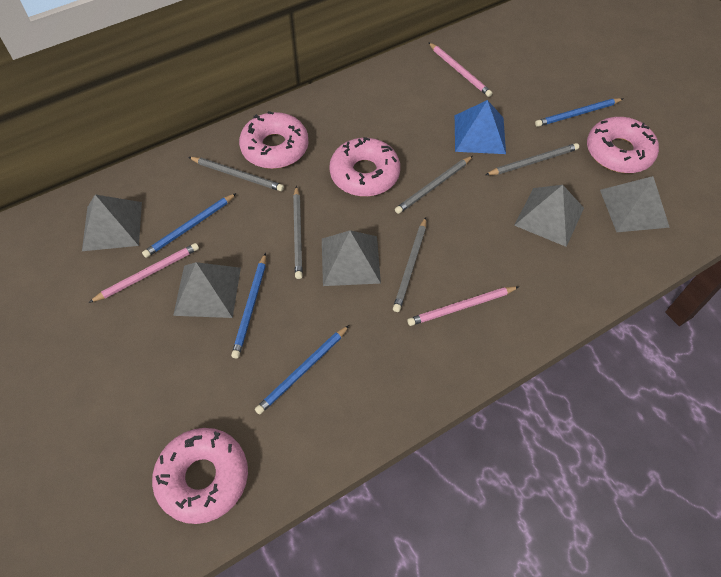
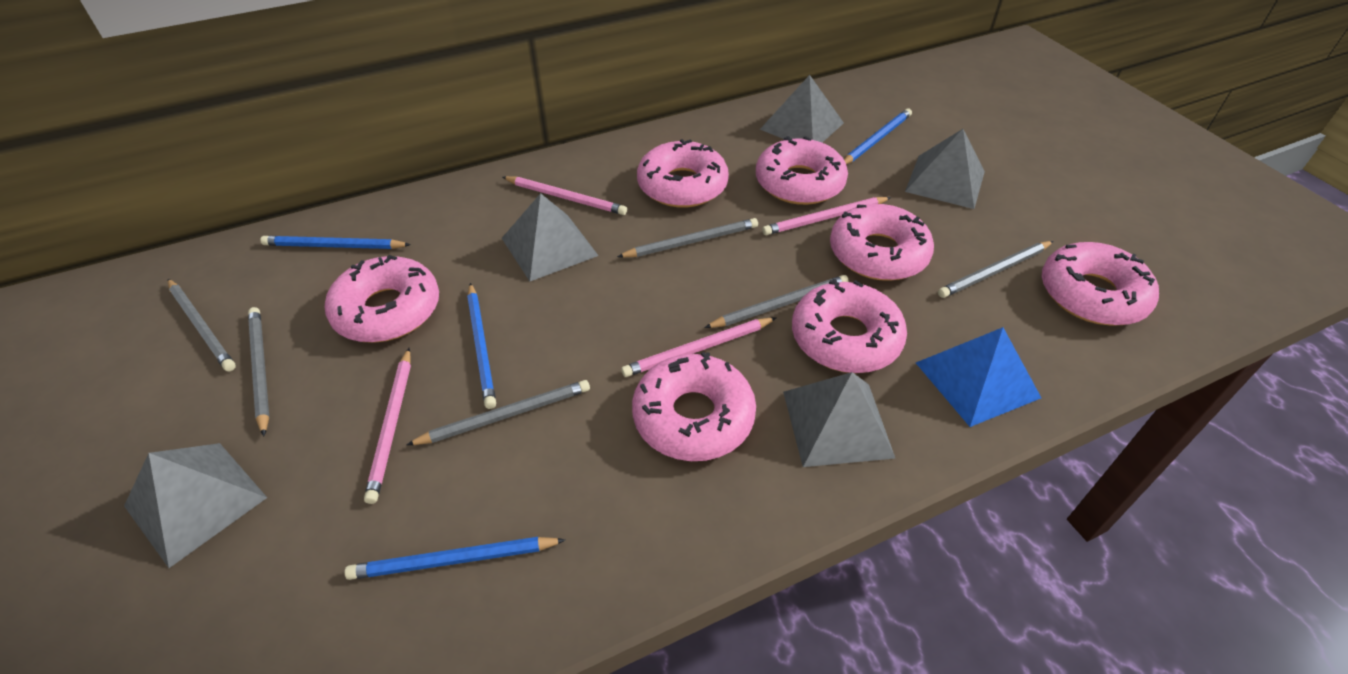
grey pencil: [188,157,284,191] [293,186,303,279] [393,217,426,312] [395,156,473,214] [486,143,579,175] = 5 -> [168,279,236,371] [248,307,269,436] [406,380,590,445] [617,218,758,258] [704,275,849,328] [938,241,1053,298] = 6
pink donut: [152,428,248,524] [239,111,309,169] [329,137,400,197] [587,117,659,173] = 4 -> [325,255,439,343] [632,352,756,461] [637,139,729,208] [756,136,848,205] [792,279,907,373] [830,204,934,281] [1042,242,1159,326] = 7
pink pencil: [89,243,199,303] [407,286,519,326] [428,42,492,97] = 3 -> [364,348,411,504] [503,176,627,215] [621,318,776,377] [762,197,891,235] = 4

